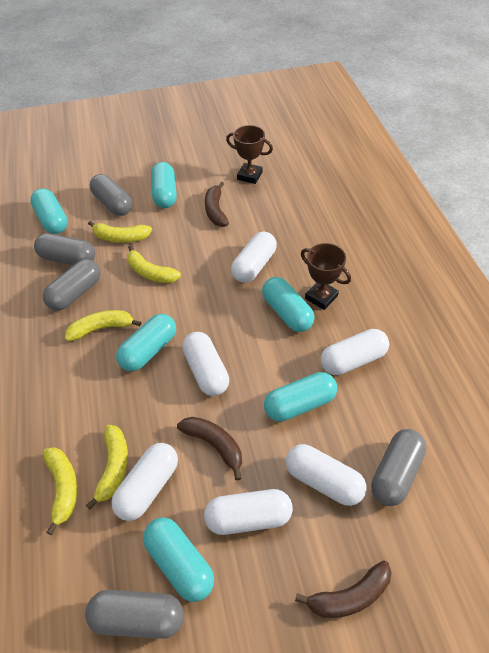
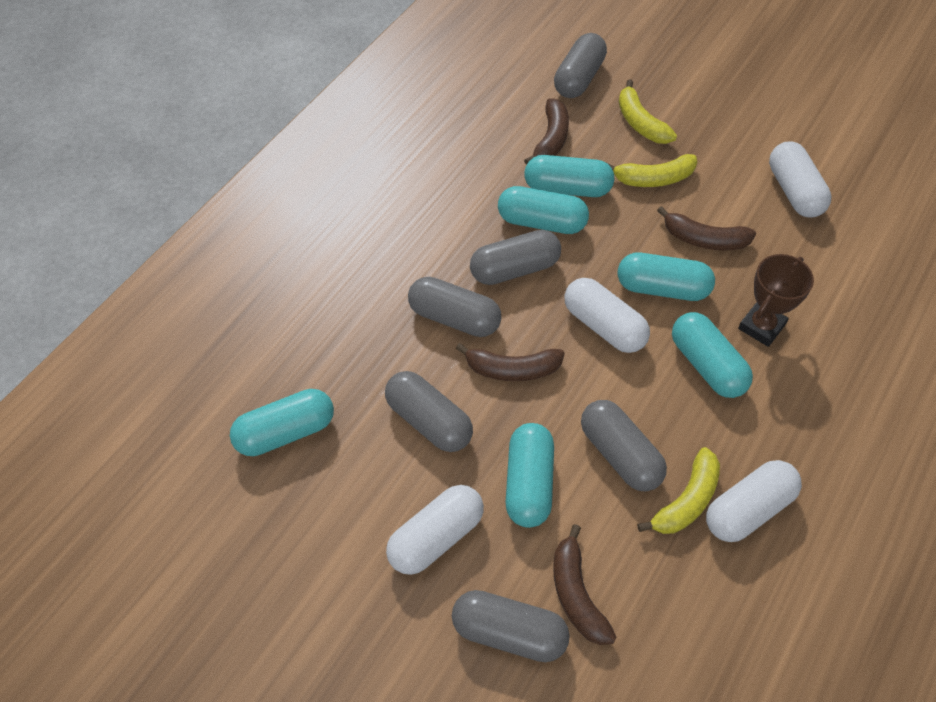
brown banana: [177,417,242,480] [205,182,229,227] [295,561,391,618] = 3 -> [456,343,565,381] [524,98,569,165] [553,524,616,645] [657,206,756,250] = 4
brown trophy: [226,125,273,184] [301,243,351,310] = 2 -> [738,254,814,347] = 1
grey capsule: [34,233,95,265] [43,259,101,311] [85,590,184,639] [90,174,132,216] [371,429,426,506] = 5 -> [385,371,473,452] [408,277,501,337] [452,590,570,662] [470,230,561,285] [554,33,607,98] [581,400,667,491] = 6
white capsule: [111,443,178,521] [182,332,229,396] [204,489,293,535] [231,231,277,283] [286,444,366,506] [321,329,389,375] = 6 -> [386,485,484,575] [564,278,650,353] [706,460,802,542] [769,141,831,218] = 4
yellow banana: [43,447,77,535] [65,310,141,341] [86,425,128,510] [88,221,152,243] [127,245,181,283] = 5 -> [607,154,697,187] [619,80,677,144] [637,447,720,534] = 3

